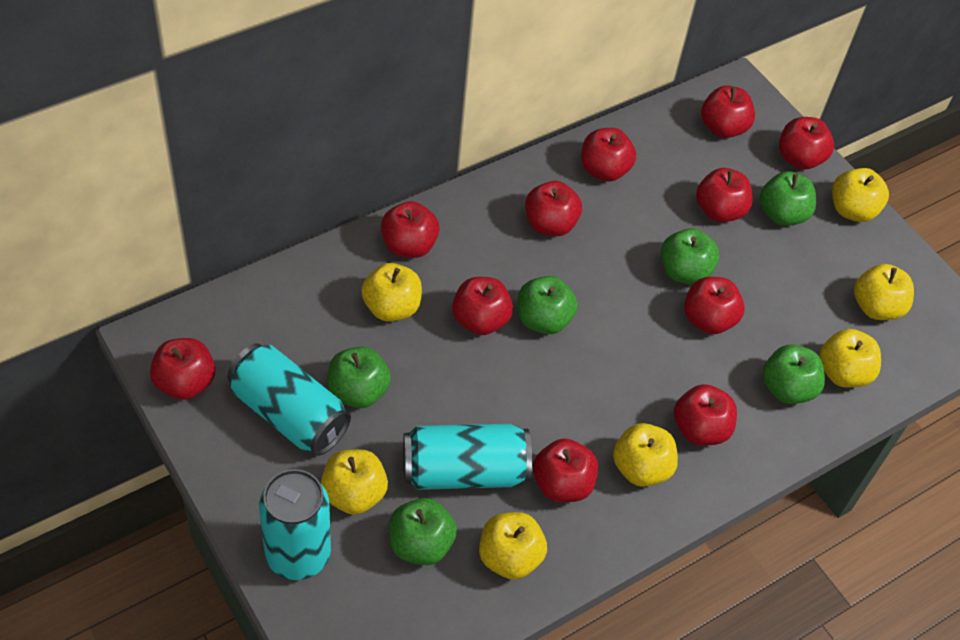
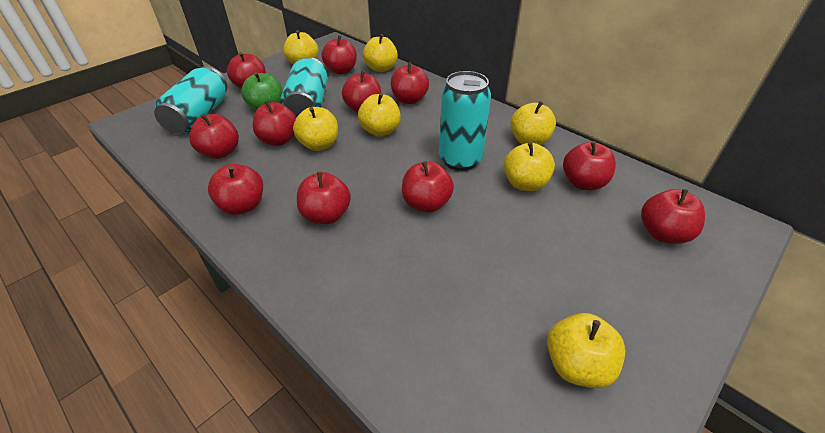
green apple: [327,347,391,408] [389,498,457,565] [518,276,578,334] [661,228,719,285] [760,171,816,226] [762,344,825,404] = 6 -> [241,72,283,110] = 1

